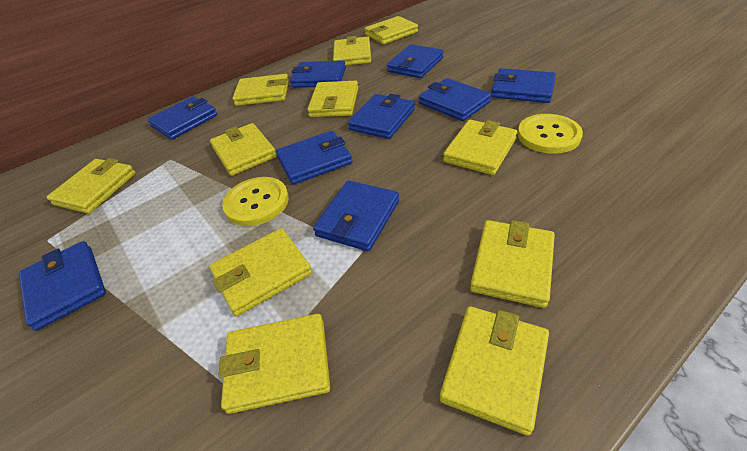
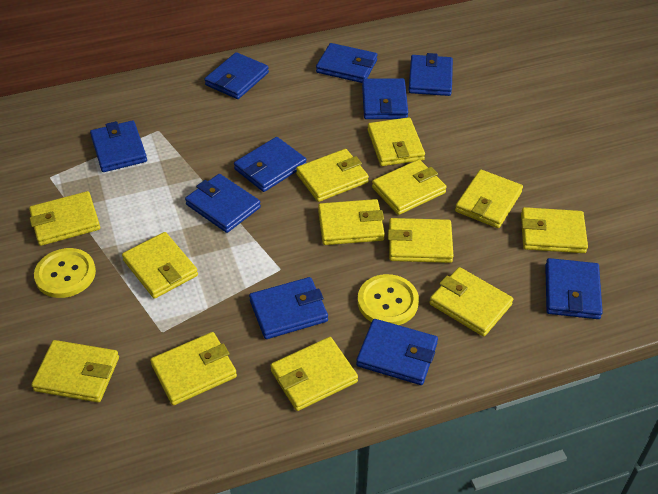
blue wallet: [19,241,106,331] [147,96,218,140] [276,131,352,185] [290,60,346,88] [313,181,399,251] [348,94,415,139] [387,44,444,78] [419,78,492,121] [491,68,556,103] = 9 -> [90,121,147,172] [185,174,261,233] [205,52,269,99] [234,137,306,192] [249,277,328,339] [316,43,378,83] [356,319,438,385] [362,78,408,119] [408,53,453,96] [545,258,603,319] = 10
yellow wallet: [47,158,136,214] [209,228,312,317] [210,123,277,176] [218,314,330,414] [232,74,289,106] [307,81,358,117] [333,36,371,66] [365,16,418,44] [440,306,549,436] [443,120,517,175] [470,220,555,308] = 11 -> [29,191,100,246] [31,340,119,402] [122,232,198,299] [150,332,237,405] [270,337,358,411] [296,149,369,202] [318,199,385,245] [367,117,425,166] [372,160,447,215] [388,218,454,263] [429,267,513,337] [455,169,523,228] [521,207,588,253] = 13

